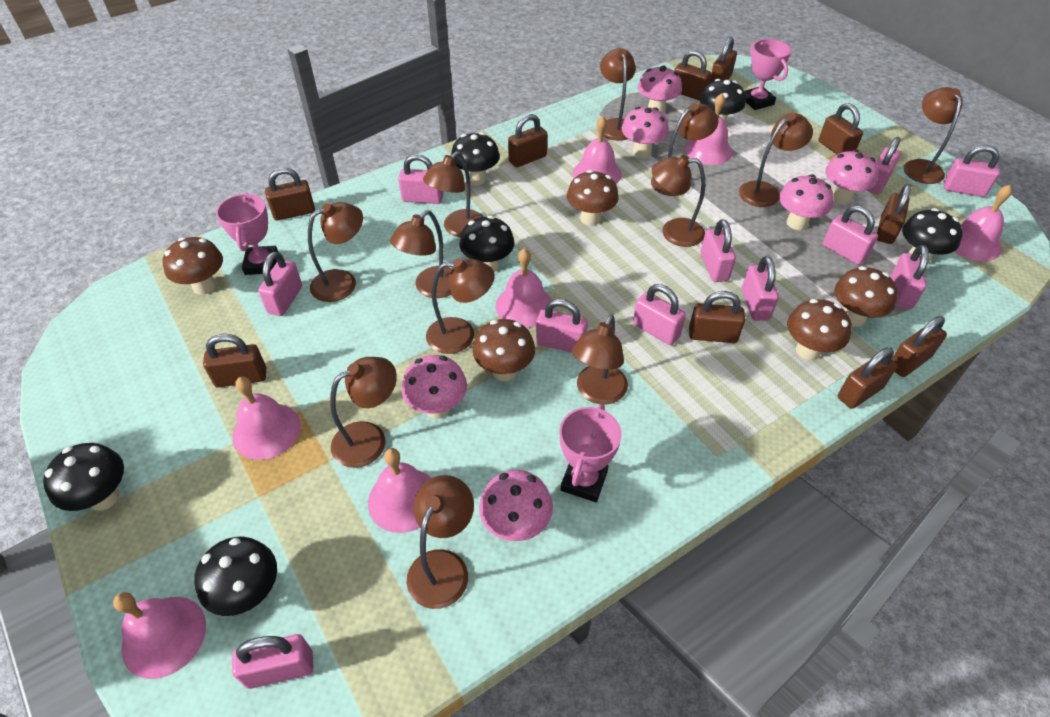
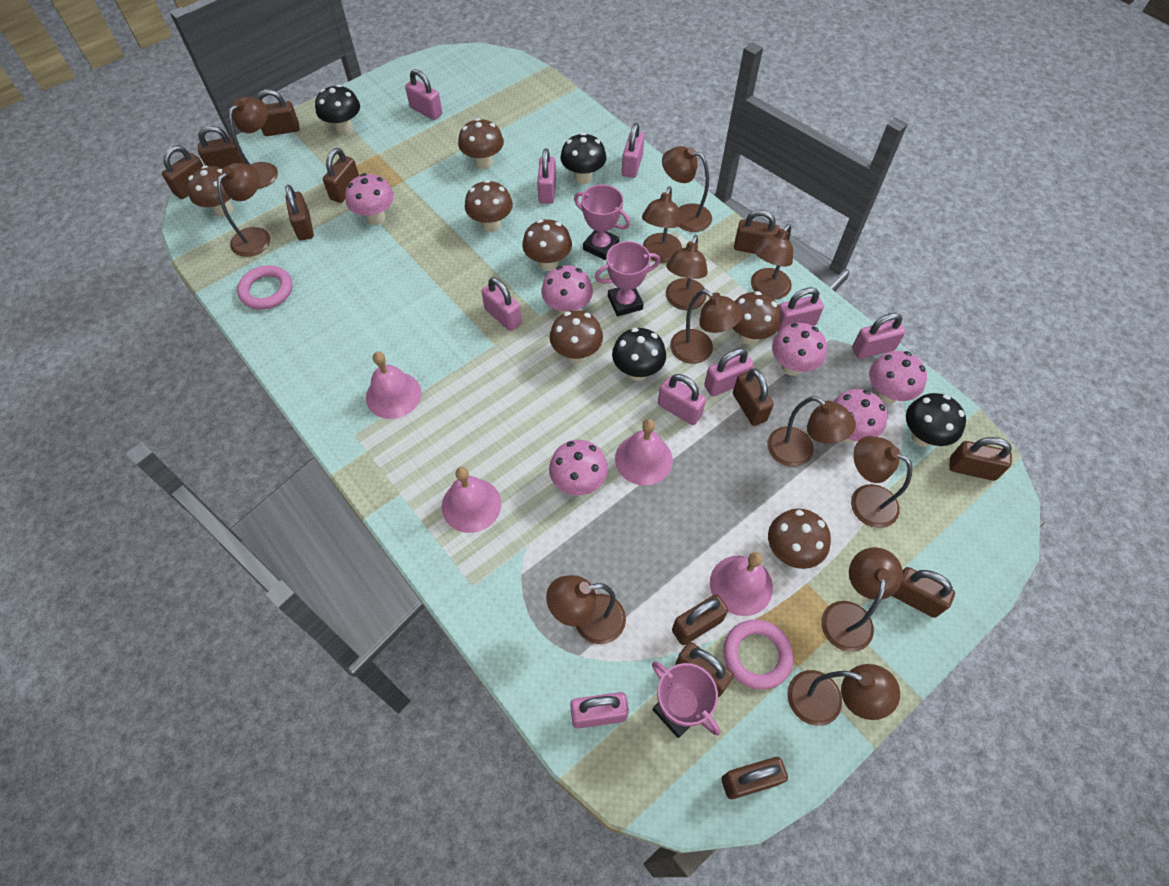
black mushroom: [43,443,124,511] [194,537,277,616] [451,132,500,185] [459,216,515,272] [700,79,746,125] [902,208,963,265] = 6 -> [315,84,360,135] [560,133,607,184] [612,328,666,381] [906,393,966,447] = 4
brown mushroom: [162,237,223,295] [473,319,535,381] [567,170,619,226] [787,299,852,360] [835,266,898,327] = 5 -> [187,166,234,217] [458,118,504,169] [465,180,513,232] [522,219,572,271] [550,310,603,363] [733,291,781,345] [768,509,831,569] = 7
brown padlock: [203,334,266,387] [265,168,315,220] [508,114,547,167] [674,50,711,100] [689,291,745,343] [710,37,737,83] [818,103,863,155] [838,347,898,409] [877,184,911,244] [892,316,947,377] = 10 -> [162,145,204,199] [198,126,246,169] [256,89,299,136] [285,185,314,241] [323,148,359,203] [672,594,728,645] [675,642,734,698] [721,757,788,799] [733,369,774,426] [734,210,780,254] [892,567,955,618] [949,437,1012,481] = 12
pink bell: [113,592,206,679] [232,377,301,460] [368,448,431,533] [495,248,552,328] [573,116,622,184] [685,93,733,165] [954,185,1012,261] = 7 -> [366,352,421,419] [442,467,501,533] [615,419,673,486] [710,552,773,616] = 4
pink padlock: [232,634,313,689] [258,251,302,316] [398,154,443,204] [536,299,588,353] [633,284,686,345] [700,219,736,282] [742,256,779,321] [823,205,878,265] [866,137,901,194] [890,245,929,309] [943,145,1000,197] = 11 -> [405,69,442,120] [481,277,522,331] [537,148,556,204] [570,692,629,729] [622,123,645,178] [658,374,706,425] [704,348,754,396] [778,287,824,332] [852,313,906,359] = 9
pink ring: none = 0 -> [237,265,292,310] [723,620,793,690] = 2

